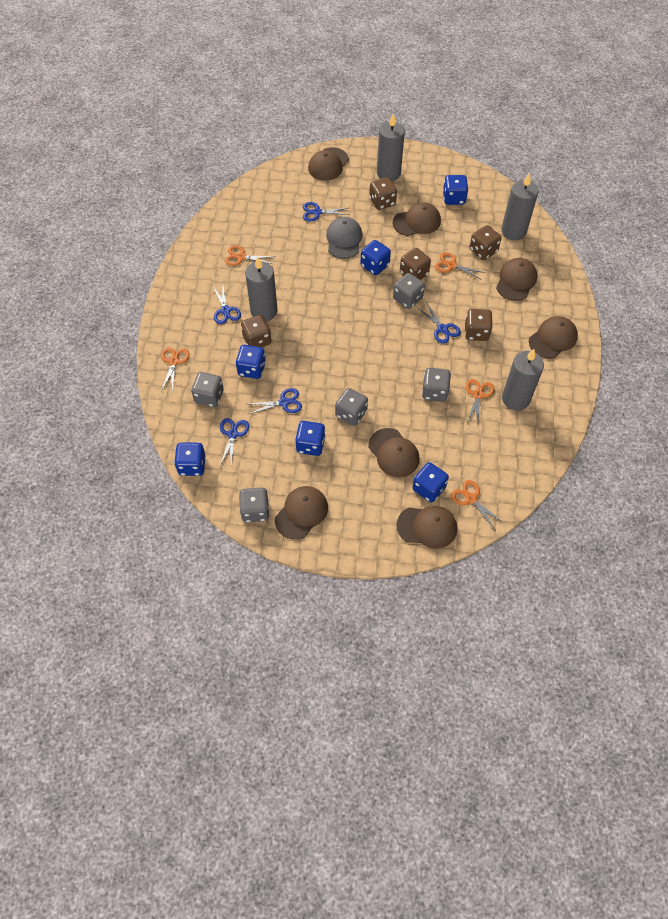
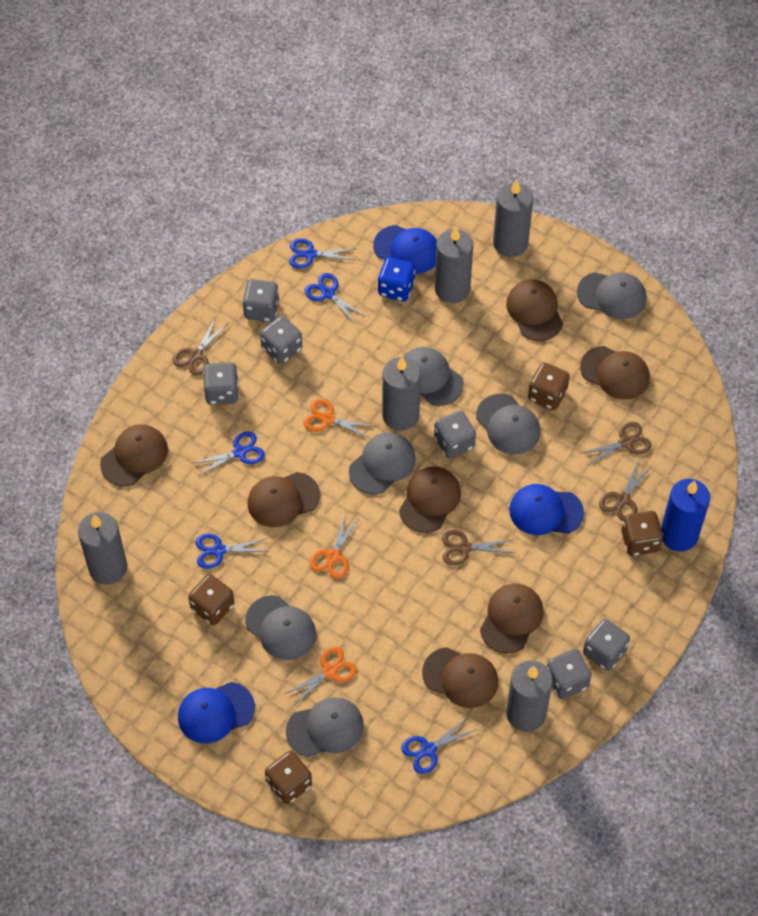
blue candle: none = 0 -> [661,479,710,551] = 1
blue cap: none = 0 -> [178,682,255,743] [373,225,437,274] [509,484,584,535] = 3
blue dice: [174,442,206,476] [236,345,266,379] [295,421,325,456] [360,240,391,275] [412,462,449,502] [443,175,468,205] = 6 -> [378,257,415,302] = 1
brown dice: [241,315,272,347] [369,177,397,210] [400,248,431,280] [465,309,493,341] [470,225,501,260] = 5 -> [188,574,234,625] [265,751,312,804] [528,362,570,410] [621,511,663,556] = 4
brown scissors: none = 0 -> [173,318,228,376] [442,530,514,565] [582,422,652,466] [599,460,653,521] = 4
grey candle: [245,256,278,321] [377,113,405,181] [501,173,538,240] [502,349,544,410] = 4 -> [78,512,127,585] [382,357,421,431] [435,227,473,303] [493,180,533,257] [506,660,553,732] = 5
grey cap: [326,217,363,259] = 1 -> [245,595,316,660] [286,697,364,757] [349,432,416,494] [404,347,464,406] [476,394,540,454] [577,272,646,319] = 6
grey dice: [191,372,224,407] [239,488,269,522] [335,388,368,426] [393,273,425,309] [422,368,451,401] = 5 -> [203,362,239,405] [242,279,279,322] [260,316,302,364] [434,411,476,459] [547,649,592,699] [583,619,630,671] = 6
orange scissors: [161,347,190,391] [225,245,275,266] [435,252,486,280] [451,480,504,529] [466,379,495,424] = 5 -> [284,647,357,707] [303,399,376,439] [310,513,360,579] = 3

